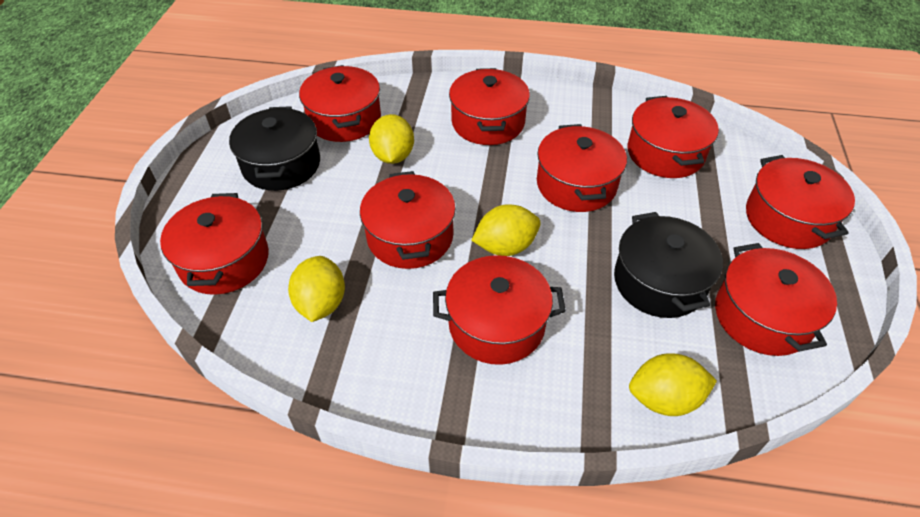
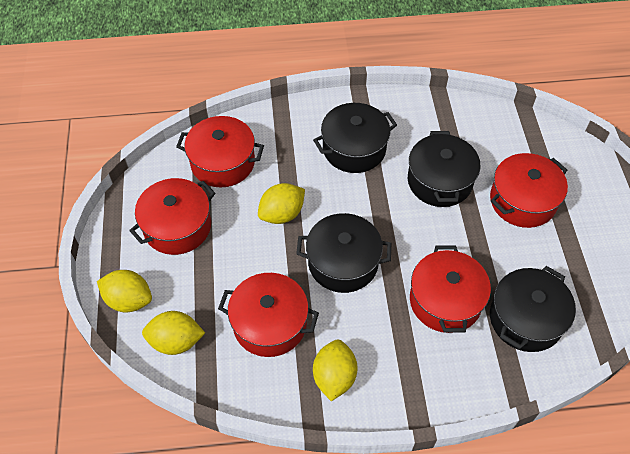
black pot: [229,106,320,191] [614,212,723,318] = 2 -> [296,213,391,293] [313,103,397,173] [408,131,480,207] [490,266,576,352] = 4
red pot: [160,193,269,295] [299,65,381,142] [360,171,456,269] [433,255,566,365] [449,68,530,145] [537,124,627,212] [628,96,719,178] [715,243,837,356] [746,155,855,249] = 9 -> [129,178,215,255] [176,116,264,187] [218,273,319,357] [410,245,491,333] [490,153,568,228] = 5

